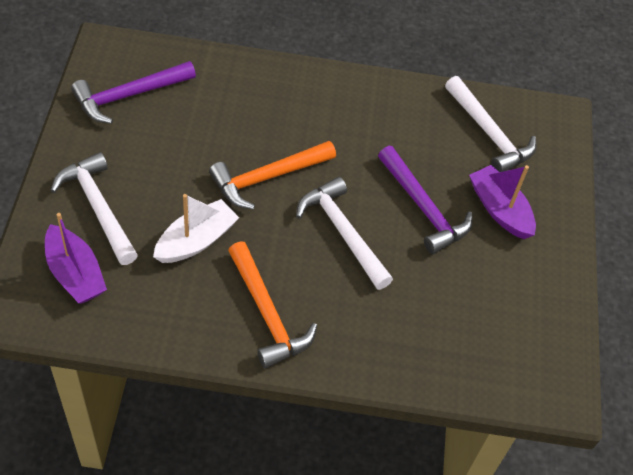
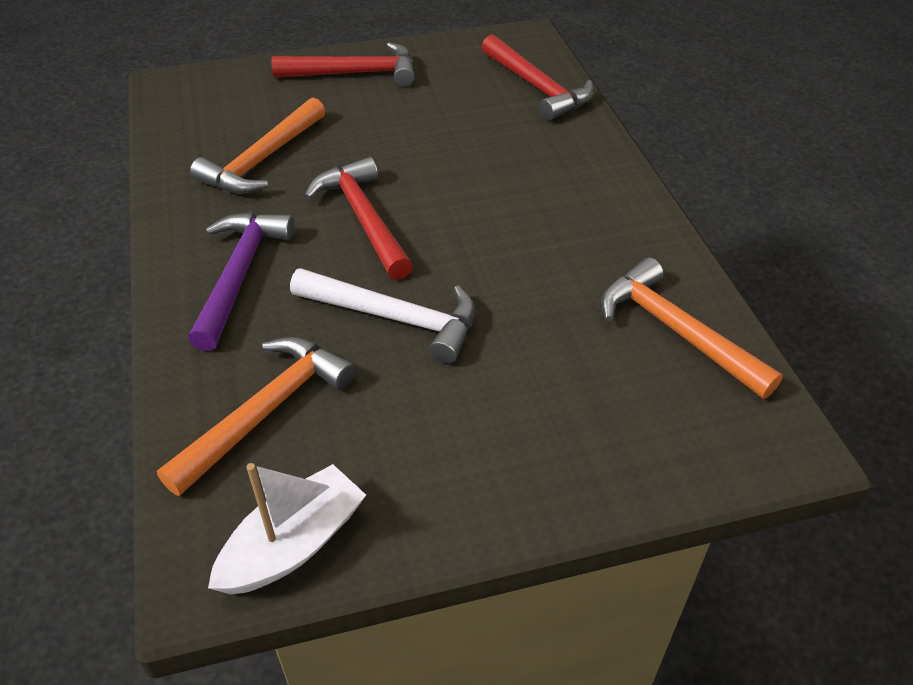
orange hammer: [209,141,336,209] [228,241,317,368] = 2 -> [157,337,356,496] [190,98,325,194] [601,257,783,399] = 3
purple boat: [45,213,107,304] [469,165,536,239] = 2 -> none = 0
purple hammer: [71,61,196,124] [378,146,473,254] = 2 -> [188,212,295,351] = 1
red hammer: none = 0 -> [271,42,415,87] [304,157,413,280] [481,35,593,120] = 3
white hammer: [50,152,138,265] [296,177,393,290] [445,76,536,172] = 3 -> [290,268,475,363] = 1

